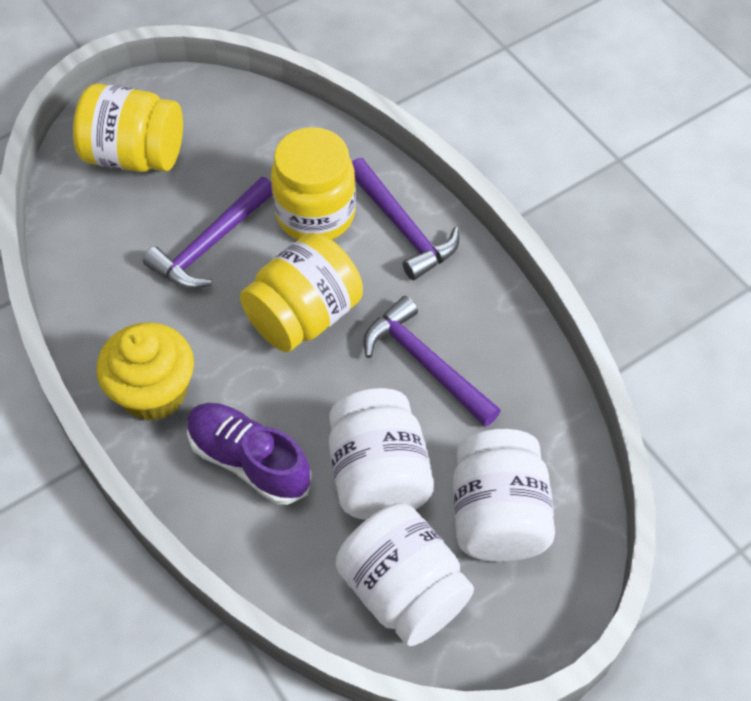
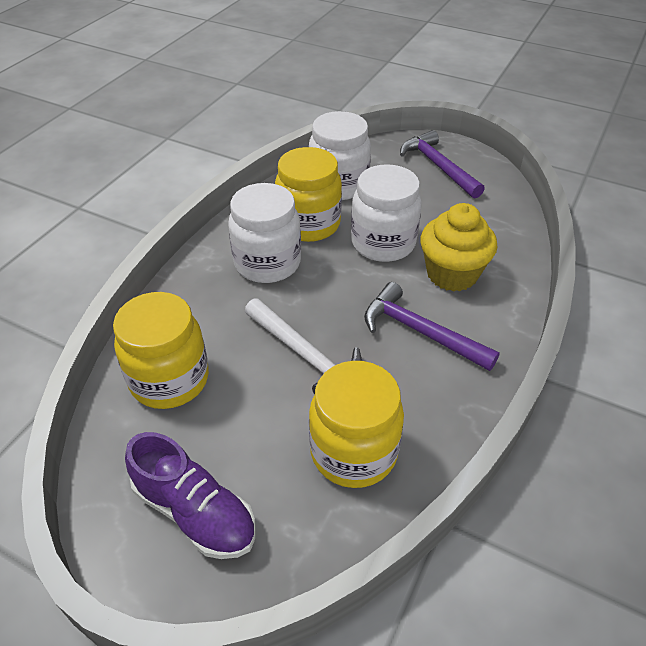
purple hammer: [143,177,272,289] [352,158,459,280] [364,296,501,427] = 3 -> [364,282,500,371] [400,130,485,199] = 2
white hammer: none = 0 -> [245,298,362,395] = 1

